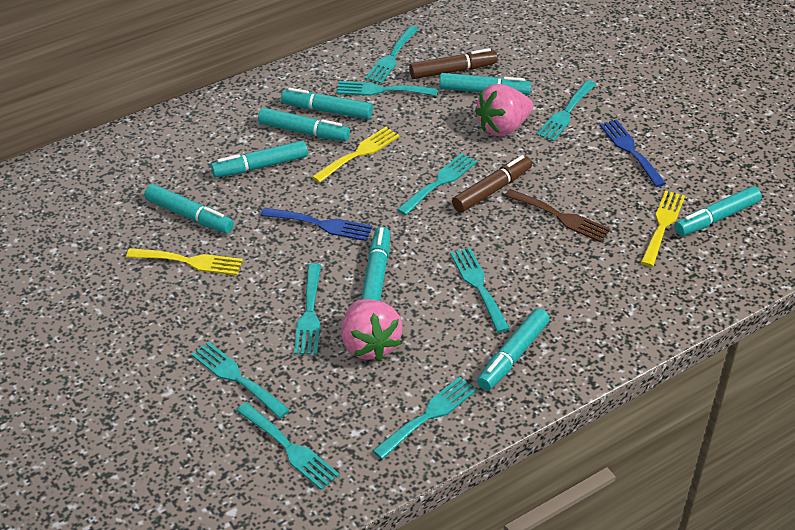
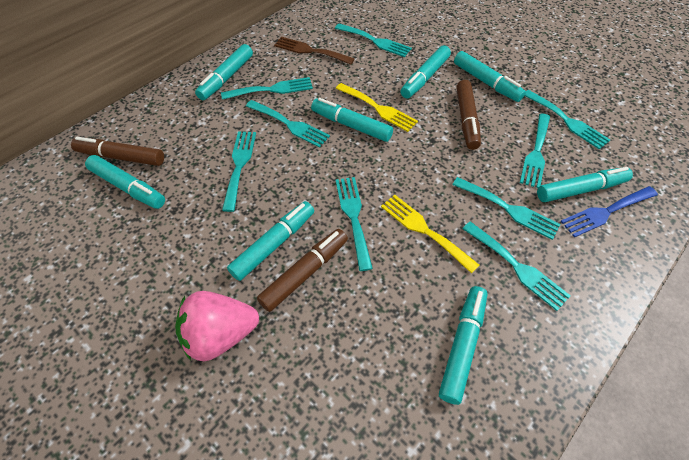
blue fork: [261,207,372,241] [600,119,666,187] = 2 -> [560,186,658,238] = 1
brown marker: [409,48,498,79] [452,155,532,213] = 2 -> [71,137,164,166] [257,229,348,312] [456,80,481,150] = 3
pink strawberry: [341,299,402,361] [475,84,533,137] = 2 -> [175,291,259,361] = 1
yellow fork: [126,248,243,275] [312,127,399,183] [641,190,685,267] = 3 -> [336,83,418,132] [381,195,479,274] = 2

